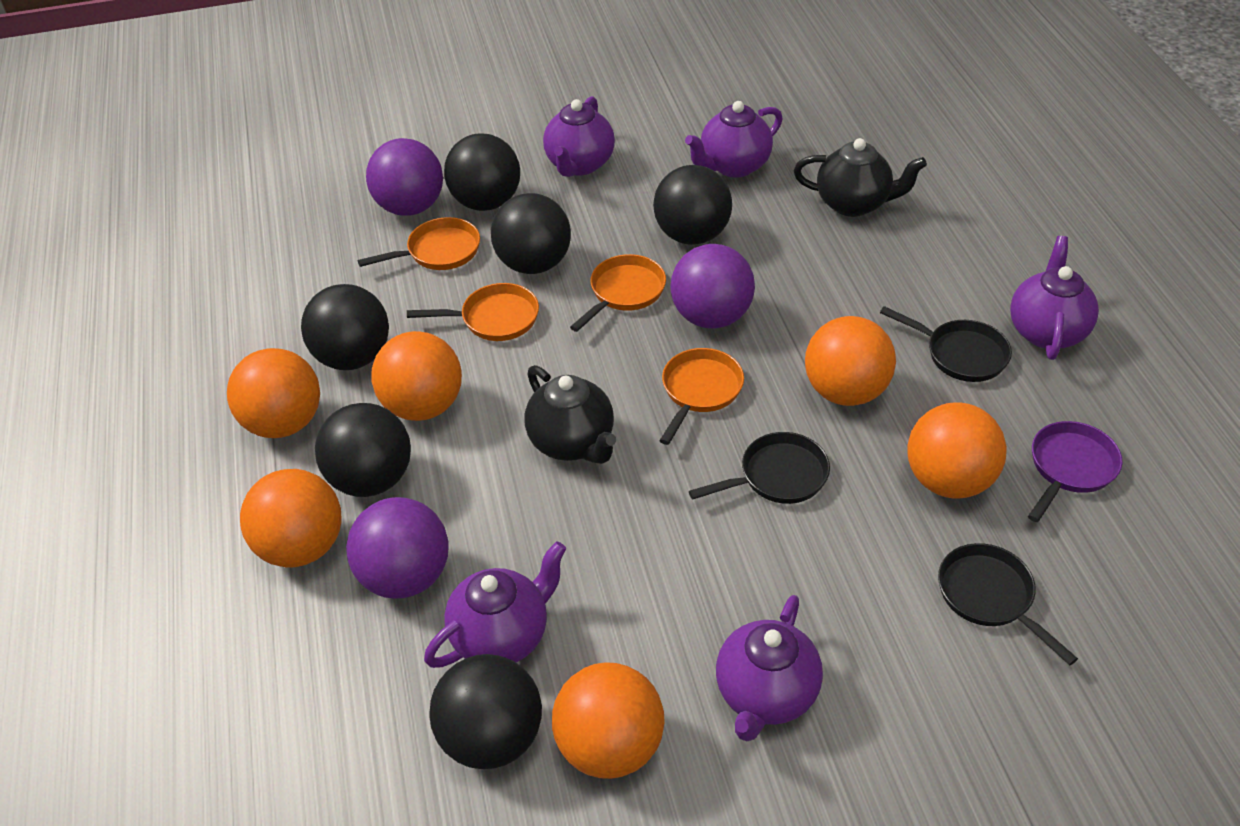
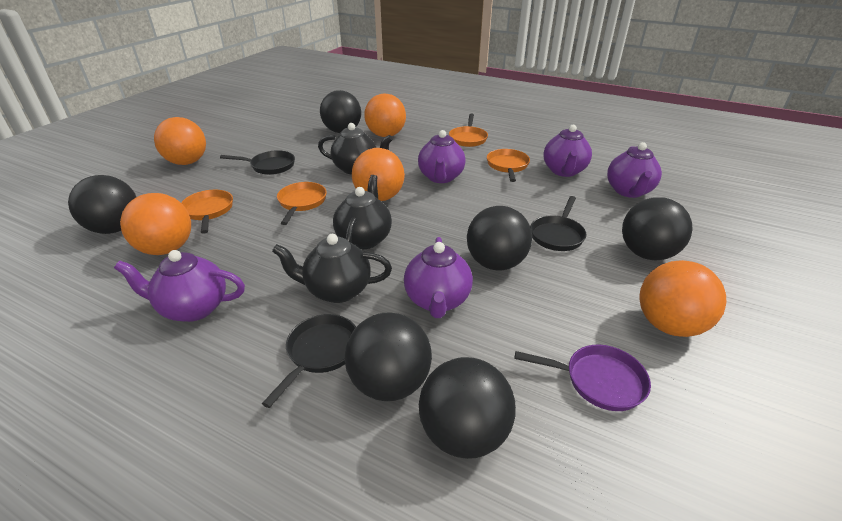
black teapot: [525,365,616,464] [794,138,927,217] = 2 -> [272,234,392,303] [318,123,393,175] [333,175,392,249] = 3
orange ball: [227,348,320,438] [240,469,341,567] [372,331,462,421] [552,662,665,779] [805,316,896,406] [907,402,1007,499] = 6 -> [120,193,191,255] [154,117,206,165] [352,148,405,201] [364,94,406,137] [639,260,727,337] = 5
purple ball: [346,497,448,599] [366,138,443,216] [671,244,755,329] = 3 -> none = 0

